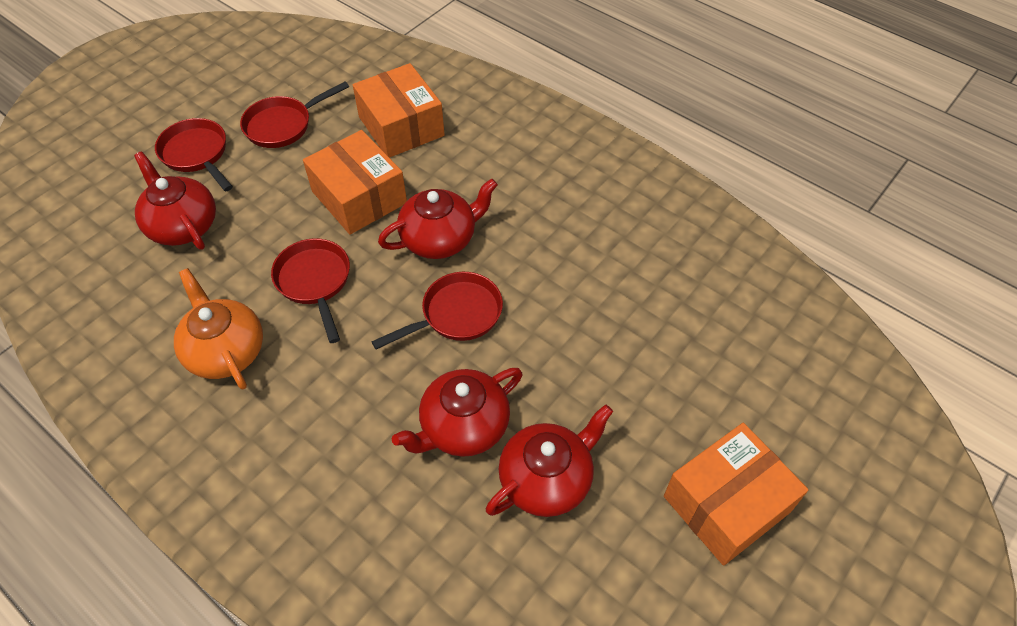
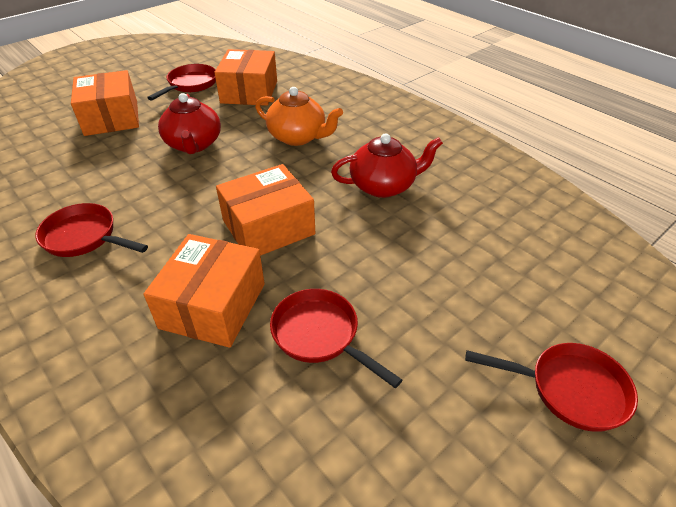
orange box: [303,130,407,235] [353,63,445,158] [664,423,808,566] = 3 -> [71,70,139,136] [143,234,265,348] [214,49,277,106] [216,164,315,256] = 4
red teapot: [134,151,216,250] [378,179,498,259] [392,368,522,457] [486,404,613,517] = 4 -> [158,93,221,154] [331,133,443,198] = 2

